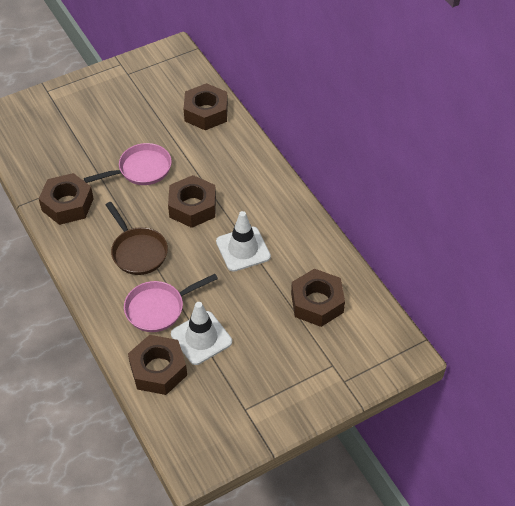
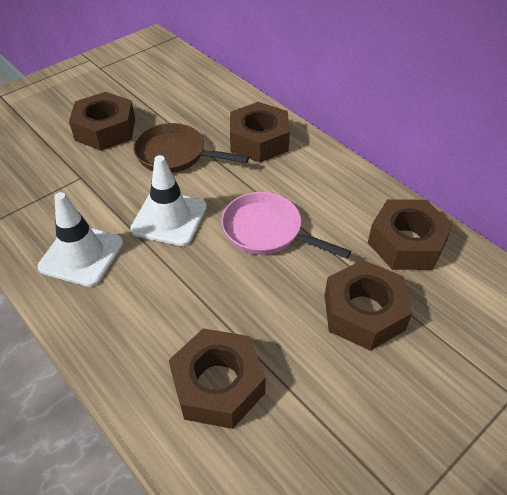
pink pan: [84,143,172,185] [124,274,218,332] = 2 -> [221,192,351,259] = 1

